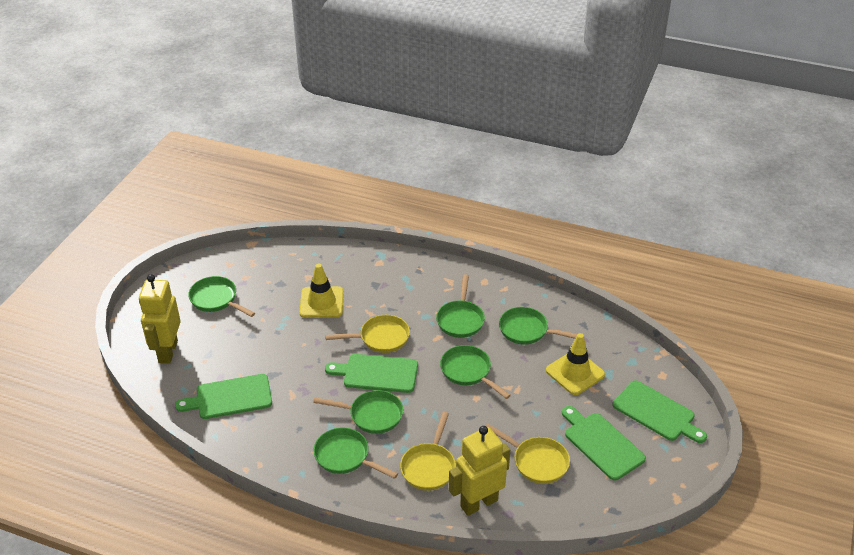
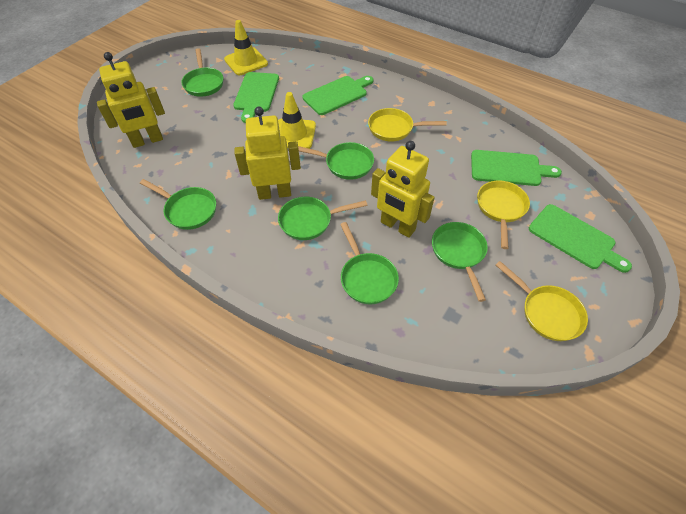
yellow robot: [139,274,181,363] [449,426,510,516] = 2 -> [97,52,165,148] [234,106,301,200] [371,141,435,238] = 3

